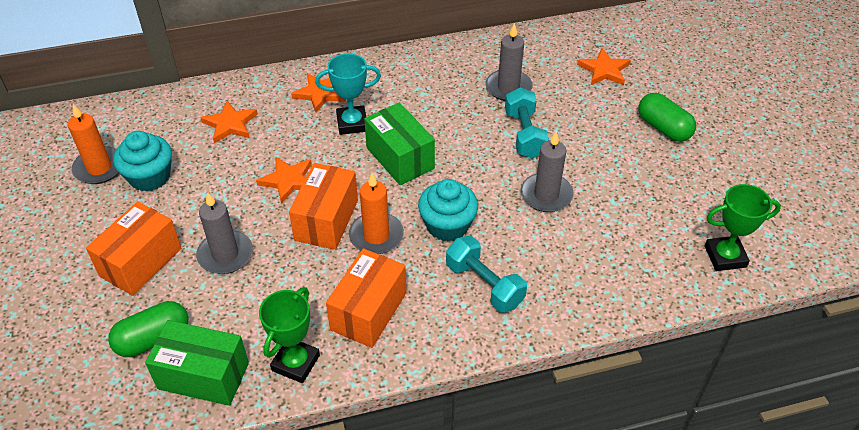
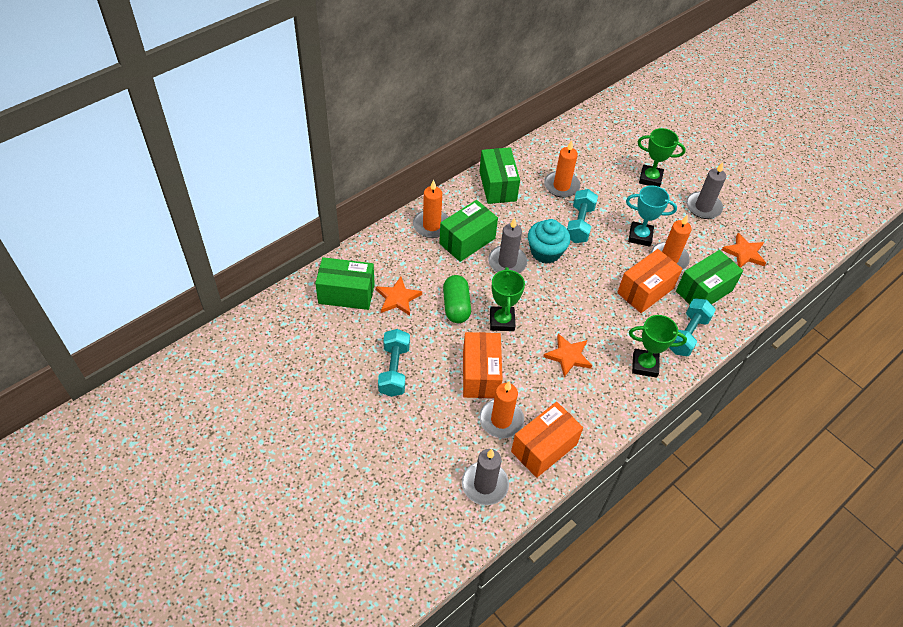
green box: [145,320,249,406] [364,103,435,185] = 2 -> [315,257,375,310] [439,200,498,262] [479,148,520,204] [676,250,743,304] = 4
green capsule: [108,301,188,357] [638,93,696,142] = 2 -> [443,275,471,323] = 1
green trophy: [259,287,320,383] [705,184,781,271] = 2 -> [490,267,525,331] [629,315,687,378] [638,128,686,187] = 3
orange candle: [68,104,119,184] [349,173,404,254] = 2 -> [413,180,448,238] [479,381,524,438] [544,140,580,198] [651,215,692,270] = 4
orange star: [200,100,258,143] [256,157,312,204] [291,73,346,113] [577,48,630,85] = 4 -> [376,277,422,316] [543,334,592,377] [722,233,766,268] = 3
turquoise cupcake: [113,131,172,192] [418,179,478,242] = 2 -> [528,219,570,264] = 1
turquoise dumbbell: [446,236,527,313] [505,87,549,159] = 2 -> [378,329,410,397] [567,189,598,243] [669,299,716,356] = 3

